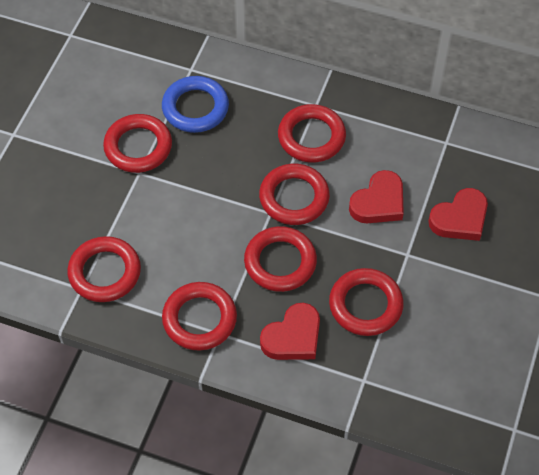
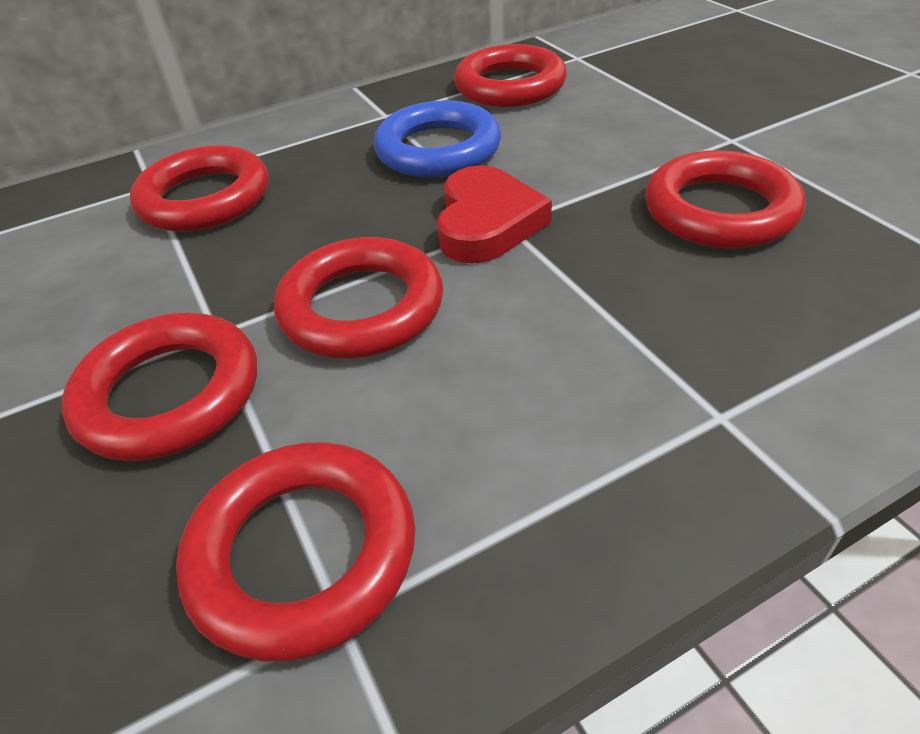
red heart: [260,303,320,360] [349,170,404,223] [428,188,488,241] = 3 -> [437,165,552,263] = 1
red ring: [67,236,141,302] [103,114,172,173] [162,282,237,350] [244,226,317,292] [259,164,330,225] [278,104,346,163] [329,268,404,336] = 7 -> [62,313,257,461] [130,145,268,231] [176,442,415,662] [274,237,443,358] [454,44,567,107] [645,150,806,248] = 6

